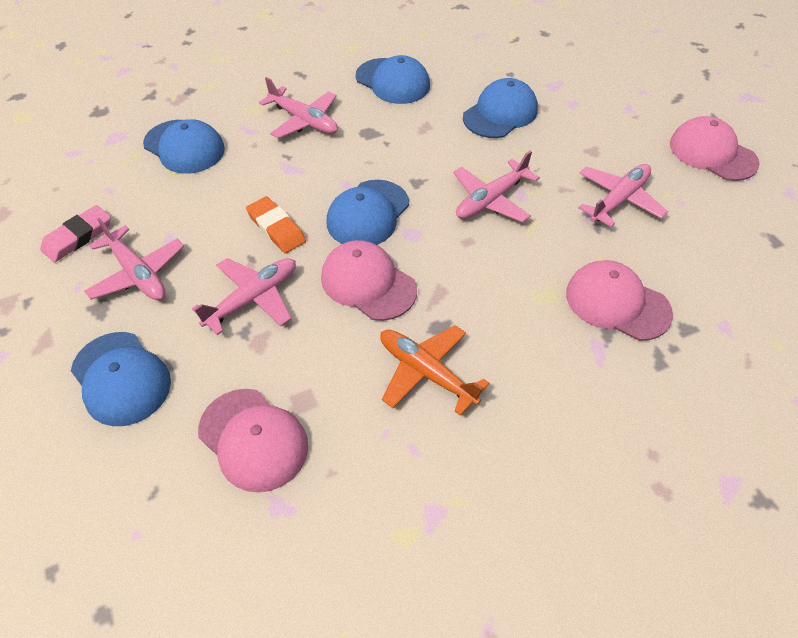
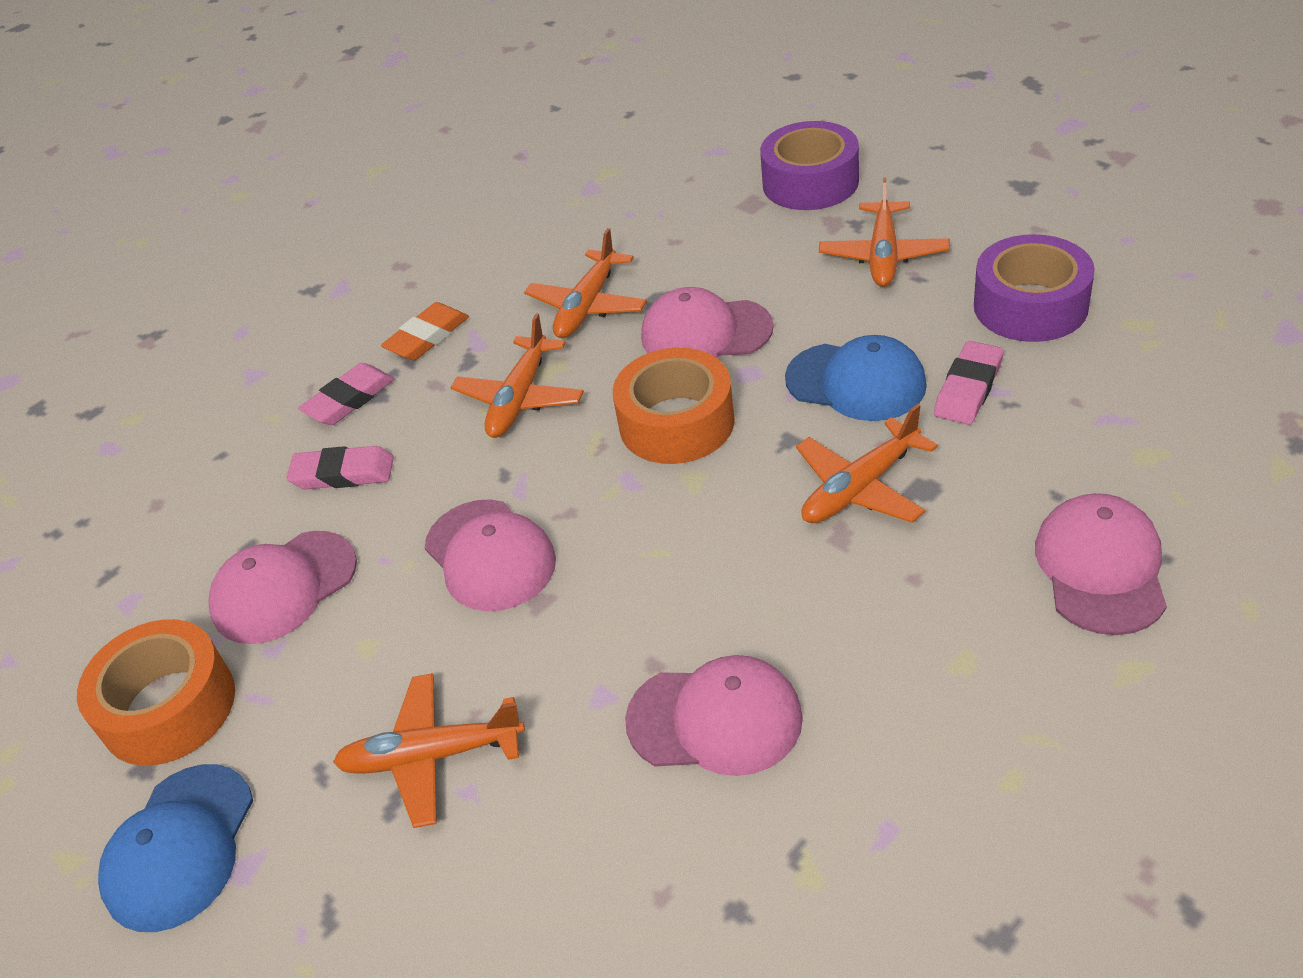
blue cap: [71,332,171,426] [143,119,225,174] [326,180,409,245] [356,55,430,104] [463,78,538,138] = 5 -> [98,764,253,932] [785,335,927,421] = 2
orange plane: [380,325,489,416] = 1 -> [333,673,525,828] [450,314,584,438] [524,228,647,338] [796,404,938,523] [819,177,950,287] = 5
orange tape: none = 0 -> [77,619,235,766] [613,348,735,464] = 2
pink cap: [198,389,308,493] [321,240,417,321] [566,260,673,341] [670,116,759,181] = 4 -> [208,531,357,644] [425,499,556,611] [625,655,803,776] [641,287,774,358] [1035,493,1167,635] = 5
pink eraser: [40,205,111,262] = 1 -> [286,446,394,489] [298,363,394,425] [934,341,1004,425] = 3
pink plane: [84,218,184,300] [192,258,296,335] [259,77,338,139] [453,150,540,222] [578,164,668,227] = 5 -> none = 0
purple tape: none = 0 -> [760,121,859,210] [974,234,1095,342] = 2

